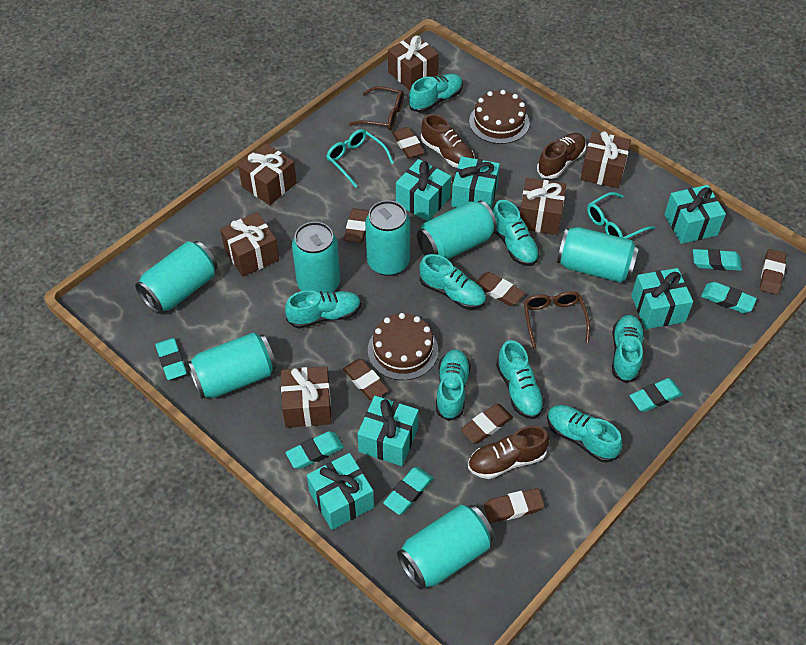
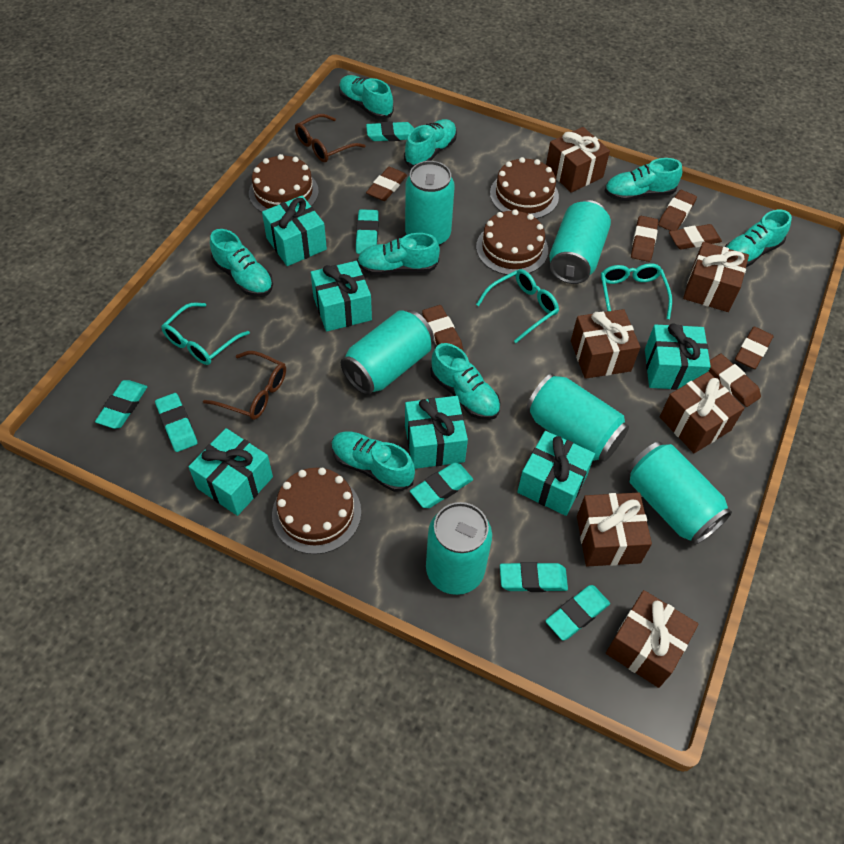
brown cake: [368,313,438,380] [469,90,530,144] = 2 -> [249,154,319,212] [272,468,361,554] [476,209,548,276] [490,157,559,219] = 4
brown shoe: [421,114,475,168] [468,426,549,479] [537,133,586,179] = 3 -> none = 0
turquoise can: [135,241,217,314] [187,333,276,399] [292,222,340,292] [365,200,410,276] [397,505,494,590] [417,200,497,259] [557,227,639,283] = 7 -> [341,310,434,395] [405,161,455,246] [426,502,492,595] [526,373,629,462] [549,200,611,284] [627,441,732,545] = 6
turquoise eraser: [155,338,187,380] [285,431,344,469] [383,467,433,515] [629,378,683,412] [693,249,742,271] [701,282,757,313] = 6 -> [95,380,147,429] [155,393,197,452] [356,209,379,254] [366,121,414,141] [410,463,473,508] [500,562,568,592] [545,585,610,641] = 7
turquoise glasses: [326,129,394,188] [587,192,655,239] = 2 -> [161,303,250,365] [476,269,559,343] [601,263,672,319] = 3

